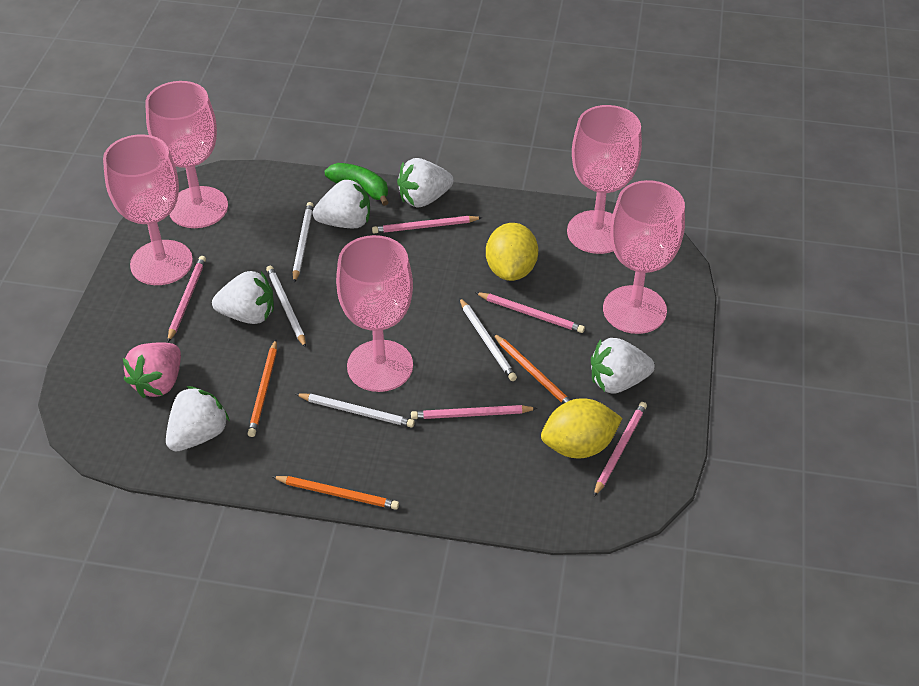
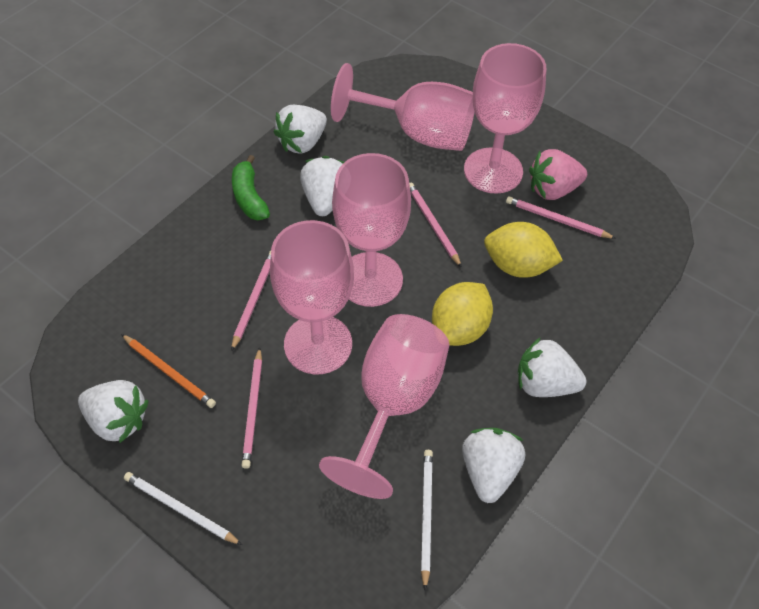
orange pencil: [248,340,277,437] [272,476,399,510] [493,333,570,404] = 3 -> [121,334,216,408] = 1
pink pencil: [168,256,206,342] [372,216,483,234] [411,405,538,419] [475,292,585,333] [594,402,647,497] = 5 -> [231,251,271,351] [241,347,262,469] [409,183,462,268] [506,196,616,239] = 4
white pencil: [266,266,306,348] [293,202,314,283] [296,393,415,428] [459,298,517,381] = 4 -> [124,472,242,545] [421,450,433,590] = 2

